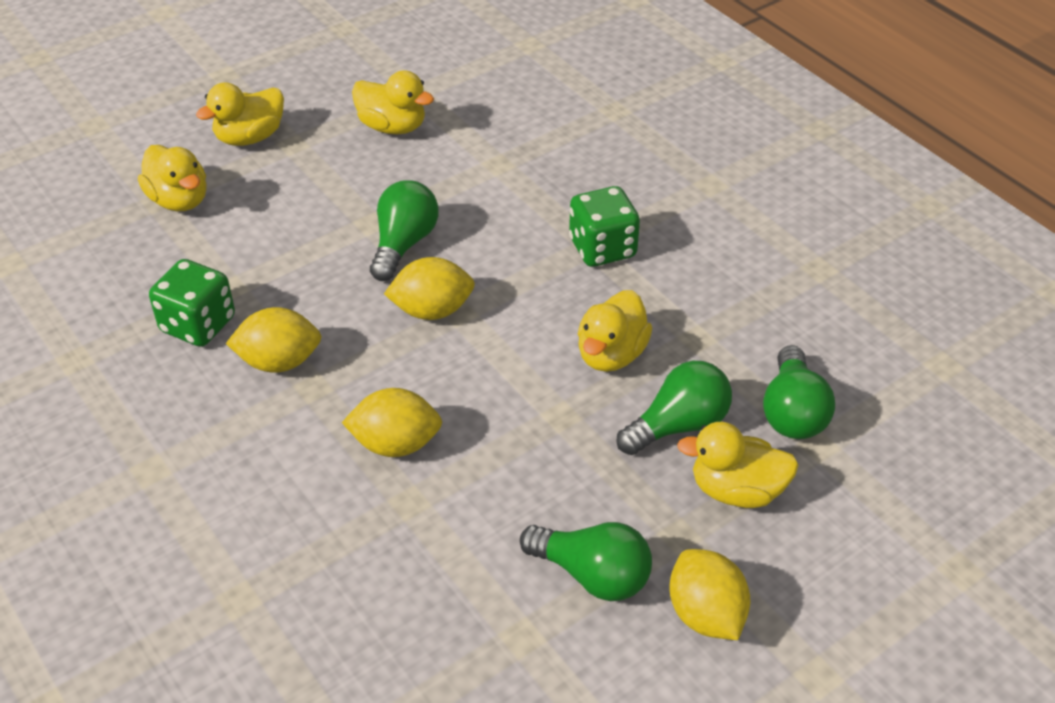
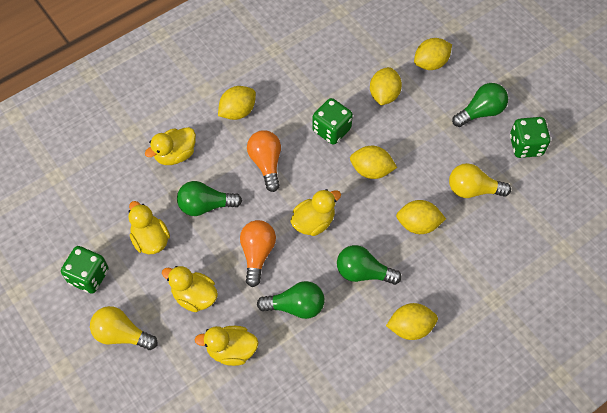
green dice: [149,259,235,347] [569,186,640,267] = 2 -> [61,246,109,294] [312,98,353,145] [510,117,550,158] = 3
orange light bulb: none = 0 -> [240,220,276,287] [247,130,281,192] = 2
yellow lemon: [226,307,322,373] [342,388,442,457] [384,257,475,320] [670,549,751,640] = 4 -> [218,86,256,120] [350,146,397,179] [370,67,402,105] [386,303,438,340] [396,200,446,234] [414,38,452,70] = 6
yellow light bulb: none = 0 -> [90,306,157,350] [449,163,511,198] = 2

